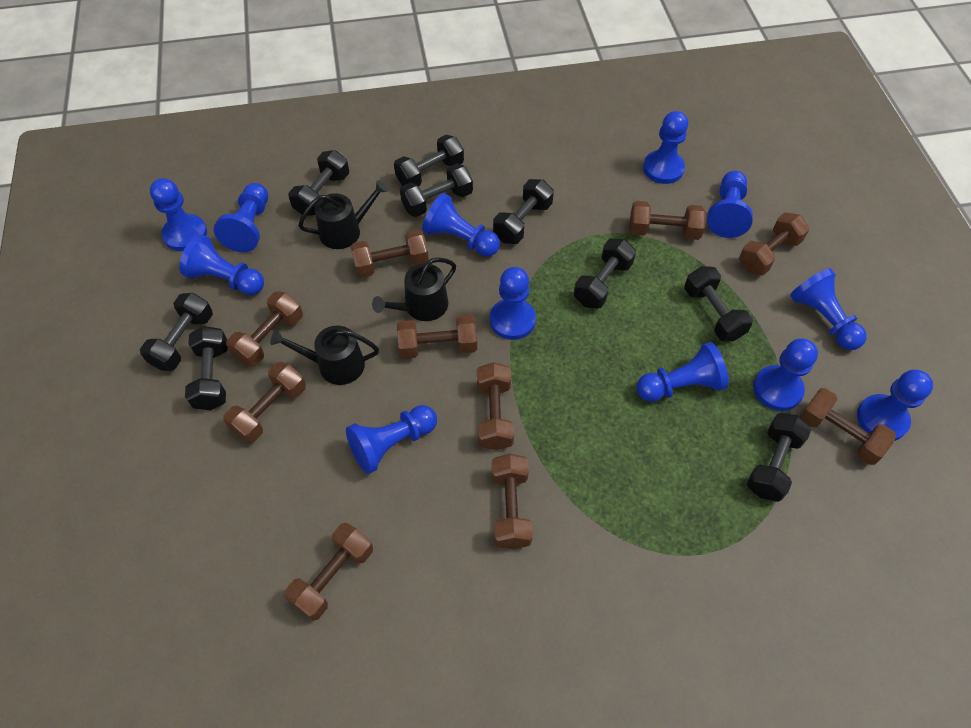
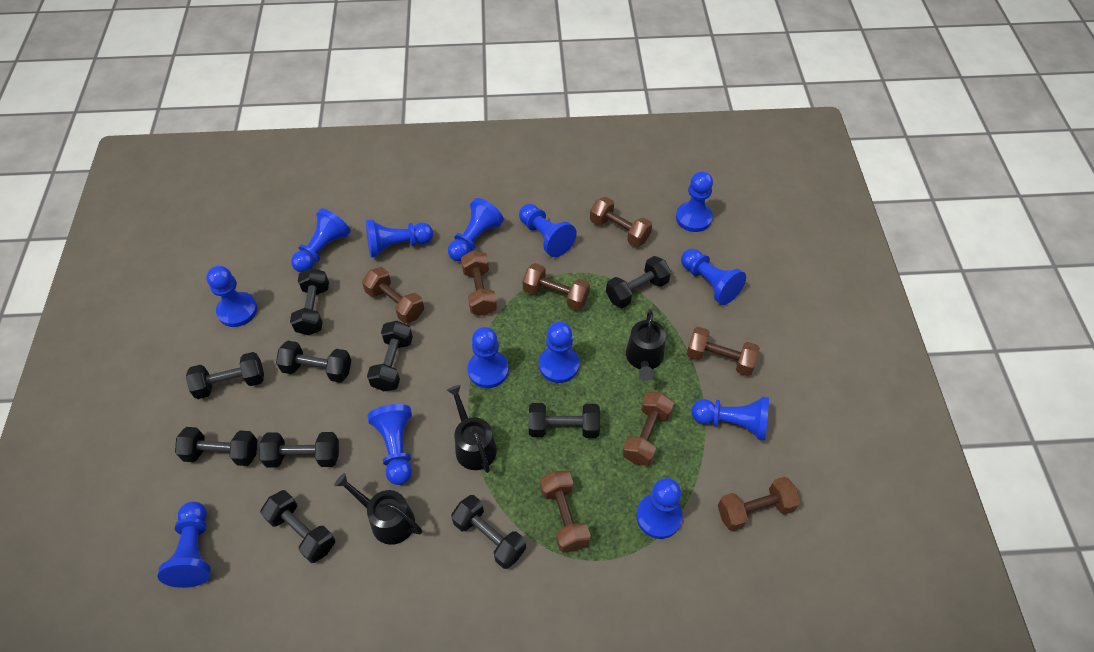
black dumbbell: [140,293,213,371] [185,326,228,410] [288,150,349,216] [394,135,464,186] [400,163,473,217] [493,179,554,244] [574,238,636,309] [684,266,753,342] [747,413,811,502] = 9 -> [175,427,258,466] [186,352,264,399] [259,432,339,468] [260,490,335,563] [276,341,351,383] [290,268,329,335] [367,321,413,391] [451,495,526,569] [529,403,600,438] [606,256,671,308] = 10
blue pawn: [150,178,207,251] [179,234,264,295] [214,183,268,252] [346,405,437,474] [422,193,500,257] [490,267,536,340] [636,342,729,402] [643,111,688,184] [707,171,753,238] [753,338,818,411] [790,268,867,350] [857,369,933,441] = 12 -> [157,502,211,588] [206,266,257,327] [291,208,351,272] [366,219,433,257] [368,404,412,485] [448,198,504,262] [468,327,509,388] [519,204,577,257] [539,322,579,383] [636,478,683,539] [676,171,713,232] [681,249,746,305] [691,397,769,440] = 13
brown dumbbell: [223,362,306,443] [226,291,303,367] [284,523,373,621] [351,229,429,278] [397,315,477,359] [477,362,514,450] [492,454,533,549] [629,201,706,240] [739,212,809,275] [800,388,896,465] = 10 -> [362,267,424,324] [461,250,497,316] [523,263,590,311] [540,471,591,552] [590,197,652,247] [622,392,674,466] [686,327,760,376] [718,477,800,531] = 8

